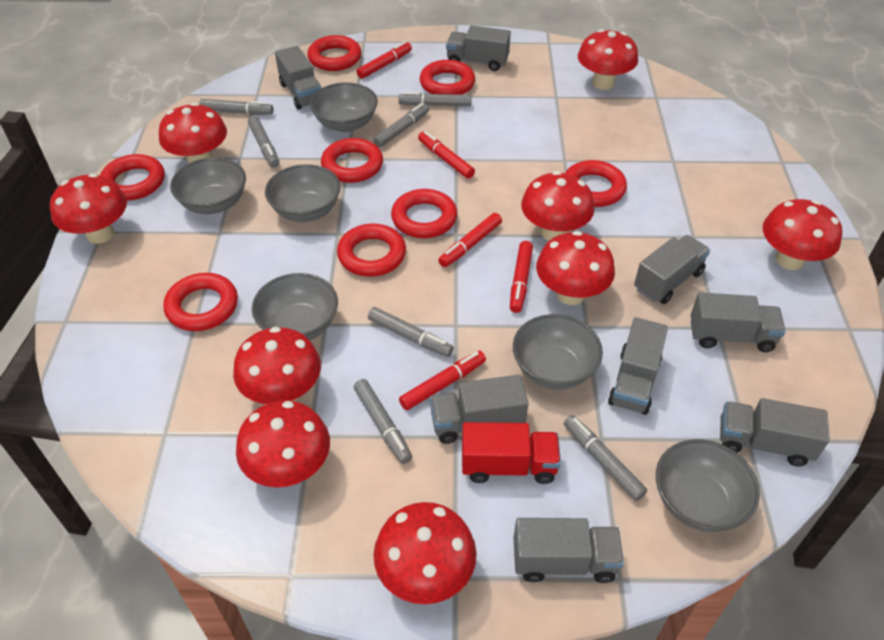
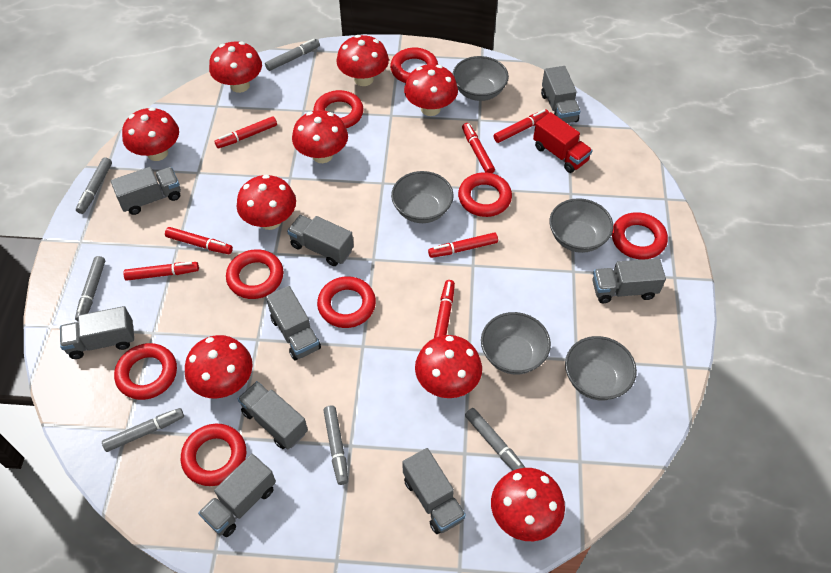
grey bowl: [170,157,246,214] [252,273,338,340] [265,164,341,222] [310,82,378,132] [513,314,603,390] [656,439,760,532] = 6 -> [391,171,454,223] [453,56,509,101] [481,312,551,375] [549,198,613,253] [565,336,637,400] = 5
grey marker: [199,99,273,115] [248,116,279,168] [354,379,412,464] [368,307,454,357] [373,103,429,148] [398,92,472,106] [564,415,647,501] = 7 -> [75,256,105,321] [76,157,112,214] [102,408,184,452] [265,39,320,71] [323,406,348,485] [465,408,526,470] = 6
grey truck: [275,46,322,109] [430,375,529,444] [446,25,511,71] [514,518,624,583] [608,317,668,415] [634,235,710,304] [691,292,786,352] [720,398,830,467] = 8 -> [60,306,134,359] [111,167,181,215] [198,454,276,537] [238,381,308,449] [266,286,321,360] [287,215,354,266] [402,448,466,534] [541,66,581,123] [592,258,666,303] = 9
red marker: [356,41,412,79] [399,351,486,410] [418,131,475,179] [438,213,502,267] [510,241,533,313] = 5 -> [123,262,199,281] [165,227,233,254] [214,116,277,148] [428,232,498,258] [434,280,455,338] [462,123,495,173] [494,109,549,143] = 7

